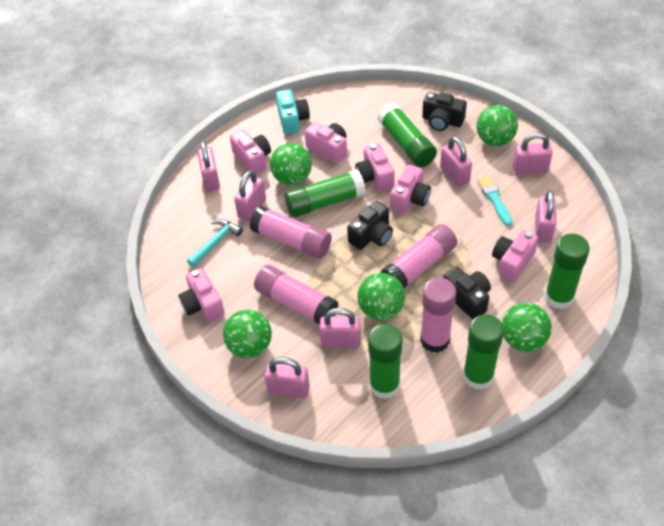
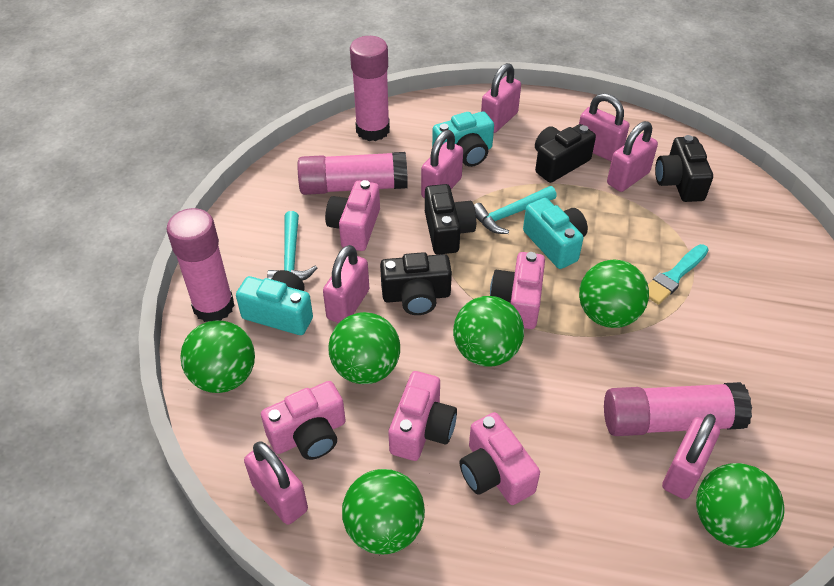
black camera: [347,201,393,250] [422,92,467,131] [443,267,491,319] = 3 -> [380,252,452,315] [425,184,476,255] [535,124,596,183] [655,135,713,202] = 4
green ball: [223,309,272,358] [270,143,312,185] [357,273,405,320] [476,105,518,146] [502,303,552,352] = 5 -> [180,320,255,393] [328,312,400,384] [342,469,425,554] [453,296,524,367] [579,260,649,328] [696,463,784,548] = 6
green glue stick: [285,169,366,217] [368,324,402,399] [377,103,437,167] [463,314,504,390] [544,234,590,309] = 5 -> none = 0
pink camera: [179,268,225,322] [230,130,271,174] [305,122,347,164] [355,143,395,191] [390,165,431,214] [492,230,538,282] = 6 -> [261,381,346,460] [325,180,380,251] [388,371,457,461] [460,412,540,505] [490,252,545,329] = 5
turquoise camera: [276,89,310,134] = 1 -> [236,270,313,335] [432,111,494,167] [523,198,588,269] = 3
turquoise hammer: [187,219,243,267] = 1 -> [267,211,317,281] [474,186,557,234] = 2

